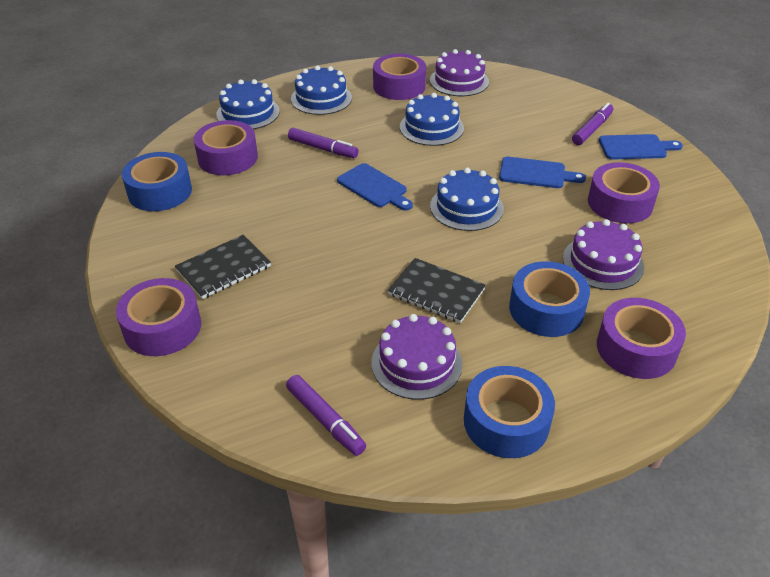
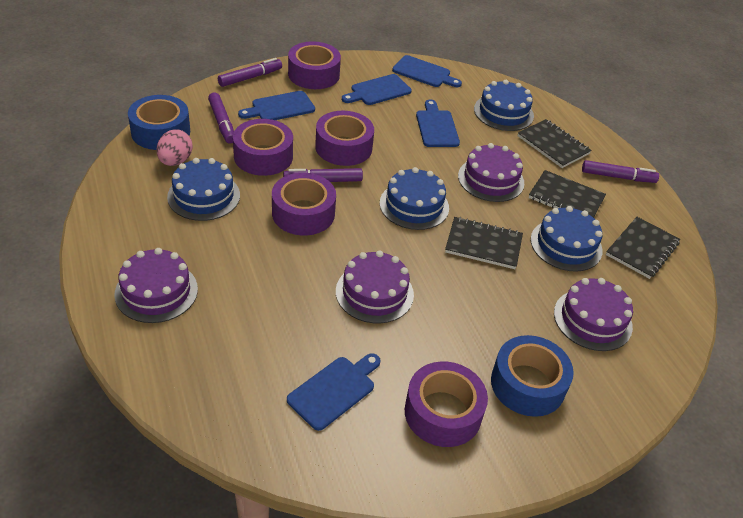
black notebook: [175,235,271,299] [388,258,486,323] = 2 -> [445,217,523,269] [518,119,592,168] [529,170,606,218] [606,217,680,279] = 4
blue cutting board: [337,163,413,211] [499,157,586,188] [599,134,683,160] = 3 -> [238,91,315,120] [287,353,381,431] [342,74,412,105] [392,55,462,87] [416,100,460,147] = 5
blue tape: [122,152,192,211] [464,366,555,458] [509,261,590,337] = 3 -> [128,95,190,150] [491,335,574,417] = 2
pink egg: none = 0 -> [156,129,193,166] = 1
purple cake: [372,314,463,400] [430,49,489,96] [563,219,644,290] = 3 -> [114,248,198,323] [336,250,414,323] [458,143,525,202] [554,278,633,351] = 4
purple marker: [286,375,366,456] [288,128,359,158] [572,103,613,145] = 3 -> [208,92,234,143] [218,58,282,87] [283,168,363,182] [582,160,659,183] = 4

